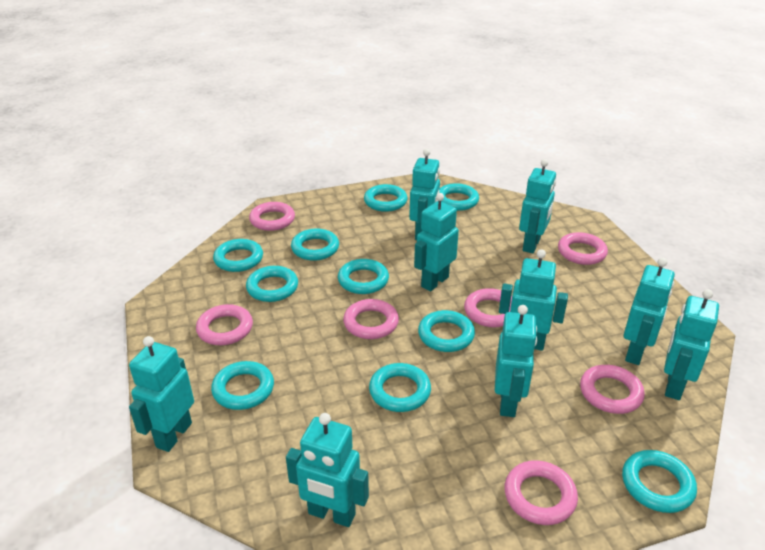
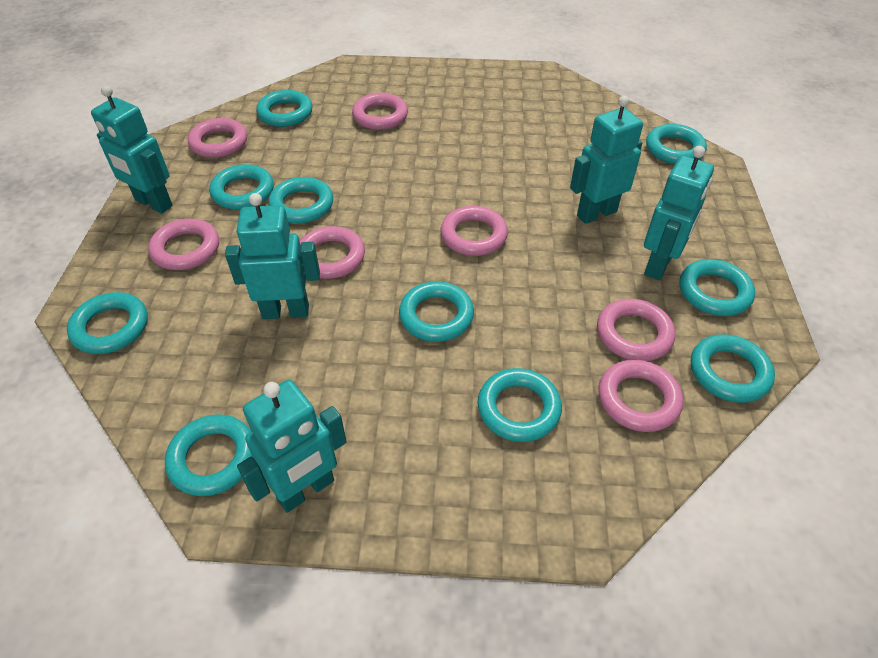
turquoise robot: [129,336,194,452] [286,413,369,527] [409,149,440,240] [414,193,459,291] [495,305,537,417] [499,249,568,351] [519,159,556,253] [624,258,675,365] [664,289,719,400] = 9 -> [91,85,173,214] [225,193,320,319] [237,380,347,513] [570,96,643,224] [644,146,714,280] = 5

